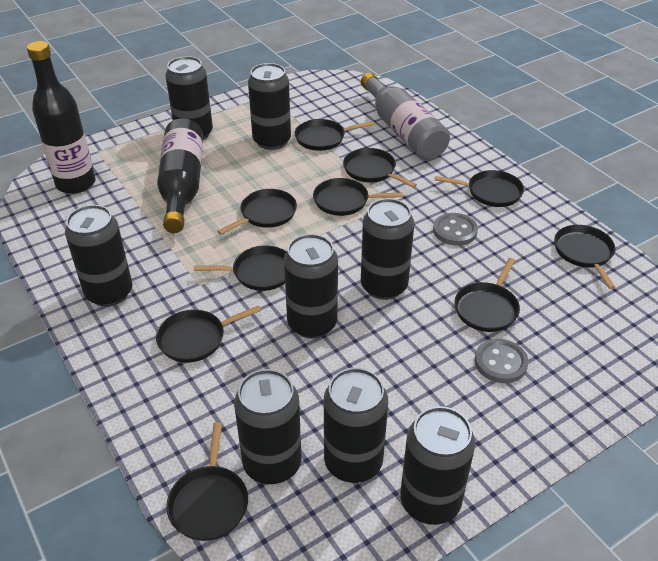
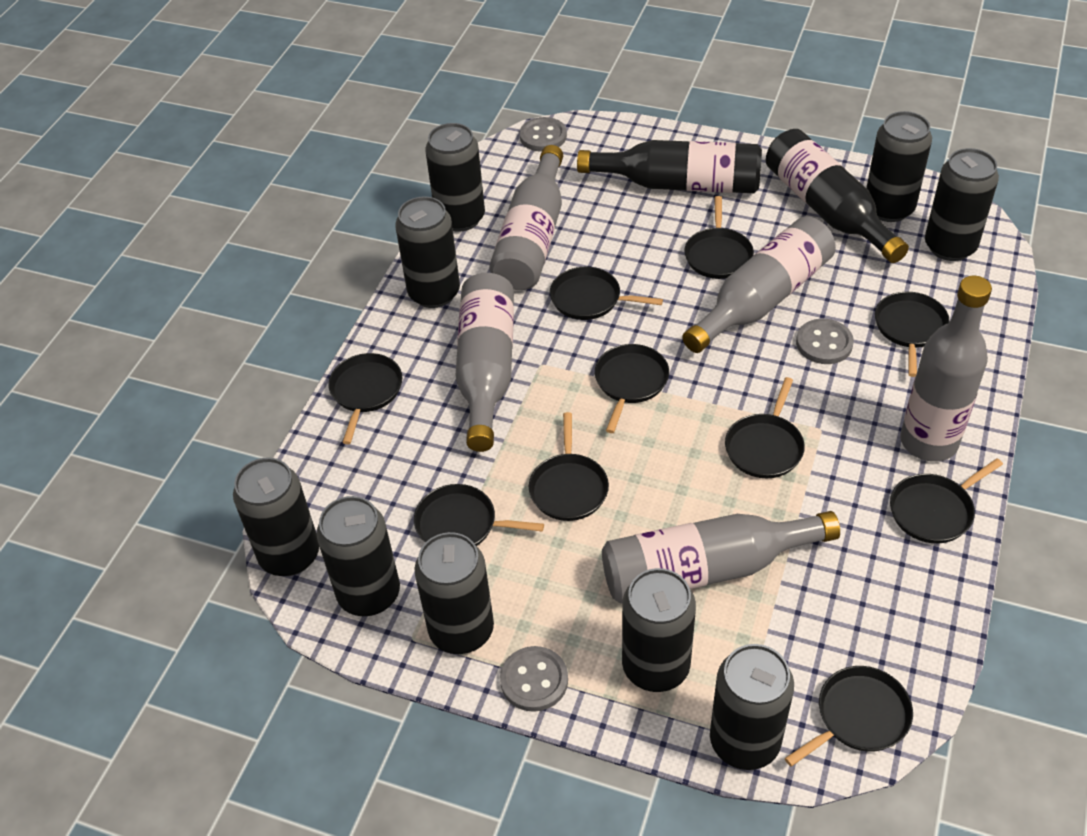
black can: [65,205,132,307] [166,56,213,140] [234,369,302,484] [248,63,291,150] [284,234,338,339] [324,368,388,483] [361,198,414,300] [400,406,475,525] = 8 -> [233,457,319,576] [317,496,400,616] [395,196,460,308] [414,532,494,654] [425,123,485,232] [622,568,696,692] [710,644,794,770] [866,111,932,222] [925,148,999,261] = 9
grey bottle: [361,73,450,160] = 1 -> [455,273,514,452] [489,145,563,290] [602,511,840,604] [682,216,836,353] [900,276,992,462] = 5
grey button: [433,213,478,246] [475,339,529,383] = 2 -> [500,646,568,712] [520,117,567,152] [796,319,854,364] = 3

